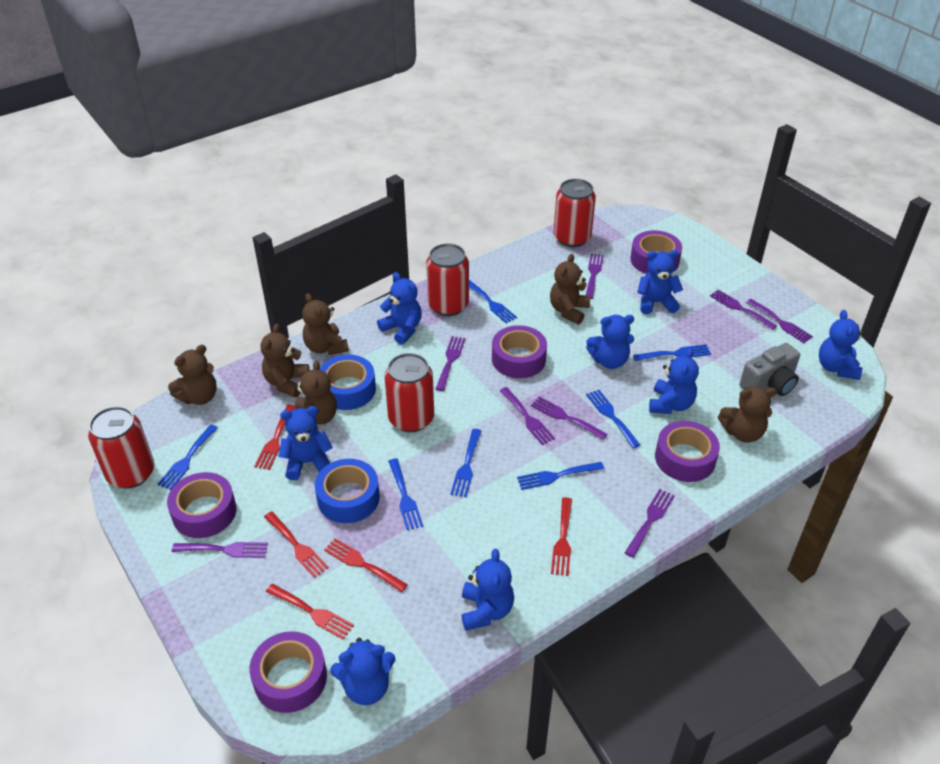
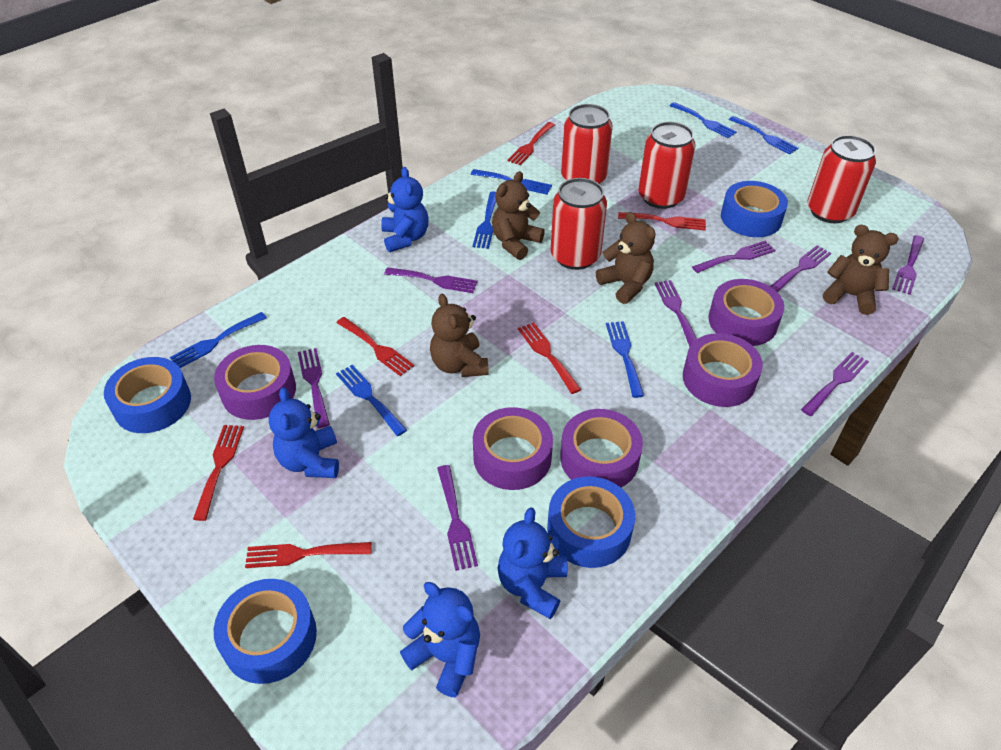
blue tape: [315,459,380,523] [319,355,376,410] = 2 -> [104,357,191,433] [214,579,317,684] [547,476,635,568] [721,181,788,237] = 4
blue teddy bear: [279,406,333,480] [330,638,396,705] [377,272,422,345] [462,549,514,631] [586,315,634,369] [637,250,683,314] [649,348,699,414] [819,310,865,380] = 8 -> [269,387,339,478] [381,167,428,252] [400,582,480,698] [498,507,567,619] = 4
brown teddy bear: [168,345,217,405] [261,324,309,398] [294,360,337,429] [302,293,349,355] [550,254,591,324] [718,386,777,443] = 6 -> [430,294,489,377] [492,171,545,260] [596,212,656,304] [823,225,899,315] = 4
grey camera: [740,343,800,396] = 1 -> none = 0
red fork: [254,405,295,470] [264,511,329,578] [266,584,354,639] [324,538,408,592] [551,497,572,576] = 5 -> [193,425,244,521] [245,542,371,568] [337,317,414,376] [507,122,555,165] [518,322,582,394] [618,212,706,230] = 6

